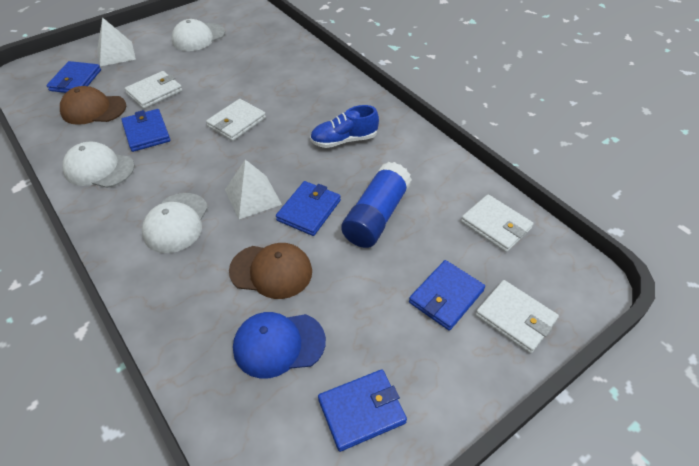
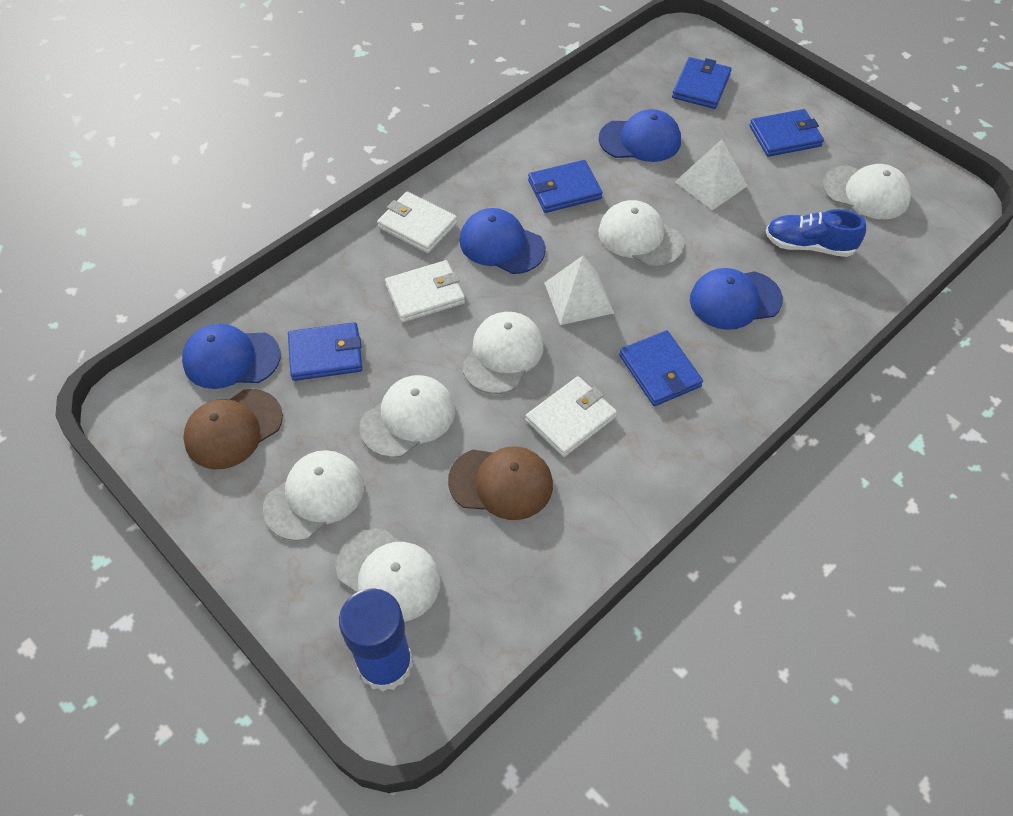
blue cap: [233,312,326,379] = 1 -> [182,324,281,389] [460,208,546,274] [599,109,681,162] [690,268,783,330] = 4
white cap: [62,141,135,188] [142,193,208,253] [171,19,225,51] = 3 -> [263,450,364,541] [336,529,441,622] [360,375,455,458] [462,312,544,394] [599,200,684,267] [823,164,911,219] = 6
white wallet: [125,71,182,109] [206,99,266,141] [461,194,534,252] [475,280,559,354] = 4 -> [377,191,457,253] [385,260,465,322] [525,376,617,457] = 3

